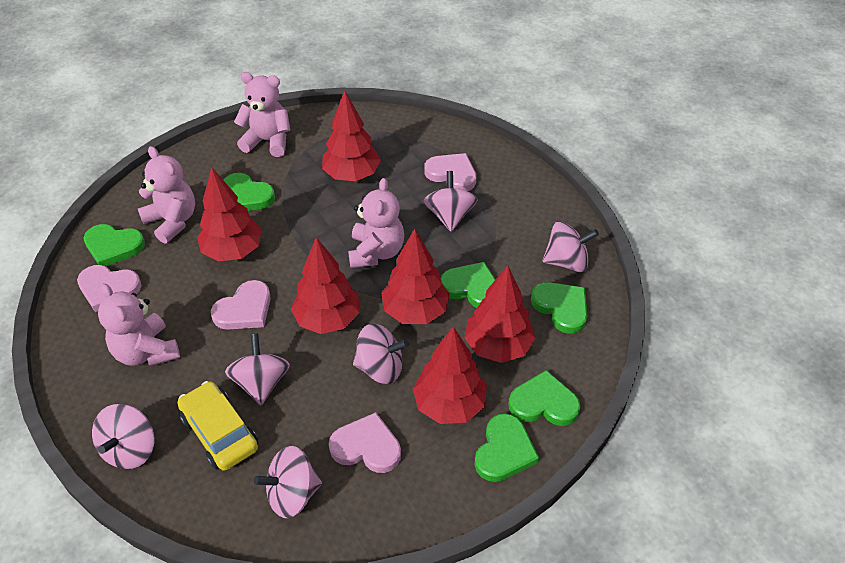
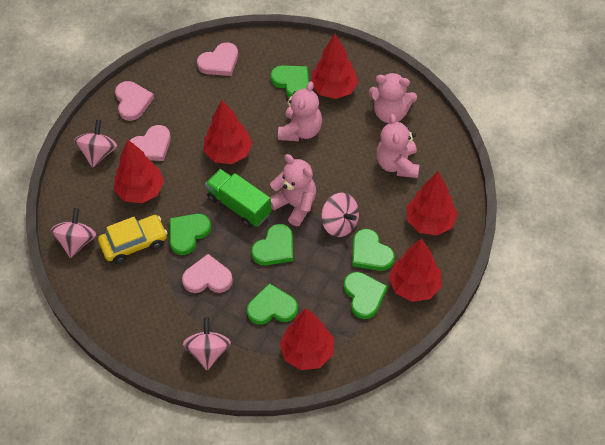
green truck: none = 0 -> [205,169,272,227] = 1
pink spinning top: [92,404,154,469] [225,334,290,405] [254,446,322,518] [353,324,409,384] [424,171,478,232] [543,221,599,272] = 6 -> [51,208,96,258] [74,120,117,168] [183,317,231,371] [321,193,359,237] = 4

